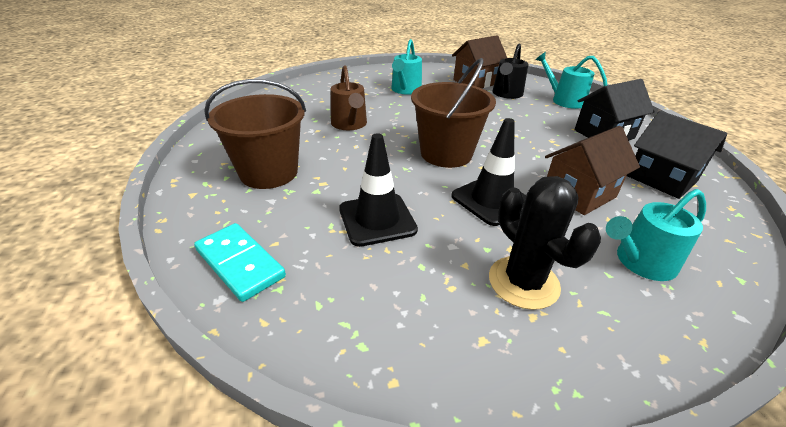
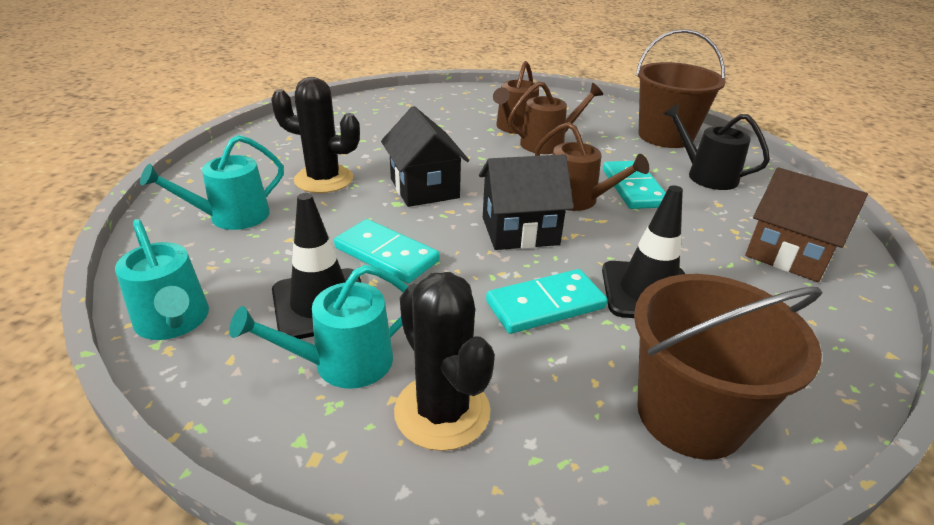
black cactus: [489,176,601,310] = 1 -> [271,77,360,193] [394,272,495,451] = 2
brown house: [452,35,507,88] [545,126,640,215] = 2 -> [745,167,868,282] = 1
brown watering can: [331,65,367,130] = 1 -> [493,61,539,134] [508,81,603,154] [535,122,649,211] = 3
turquoise domino: [194,223,286,302] = 1 -> [334,219,440,283] [486,269,608,334] [603,161,666,209] = 3

